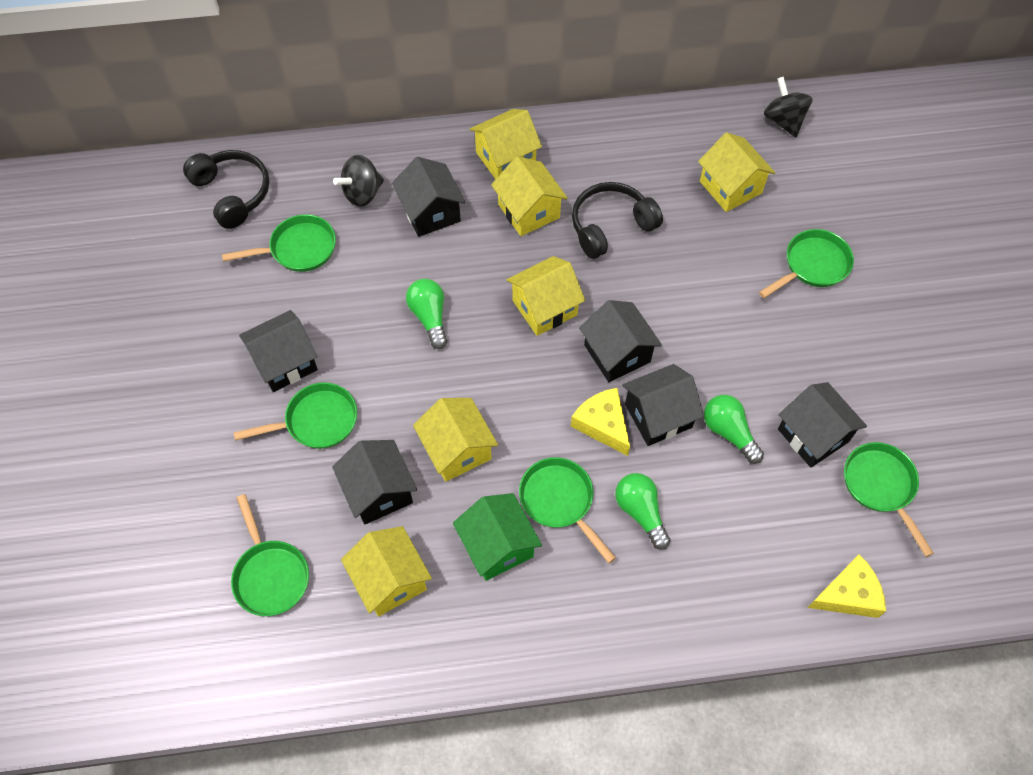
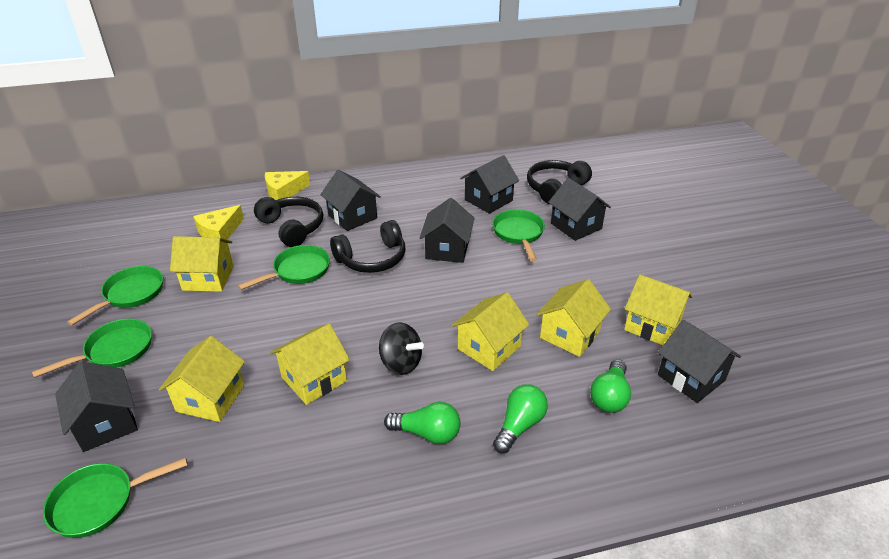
black headphones: [183,150,270,229] [572,182,663,259] = 2 -> [254,197,323,247] [330,220,405,273] [527,160,592,204] = 3
black spinning top: [333,155,384,207] [764,76,813,137] = 2 -> [379,322,424,375] = 1
green house: [453,493,542,581] = 1 -> none = 0
green pan: [222,214,336,272] [231,494,309,616] [233,382,357,449] [519,457,616,563] [759,229,854,298] [844,442,934,557] = 6 -> [32,319,152,378] [43,457,188,538] [67,266,163,326] [238,245,330,290] [492,210,545,261] = 5

